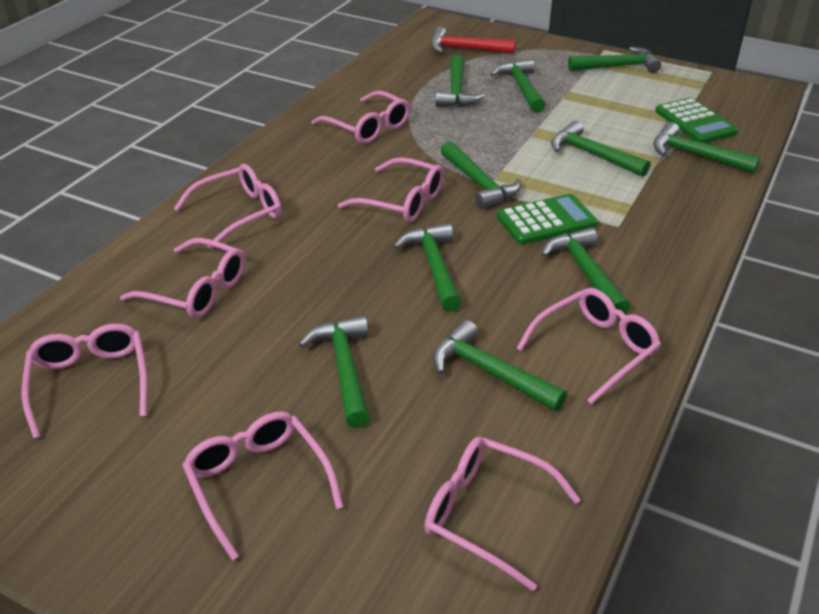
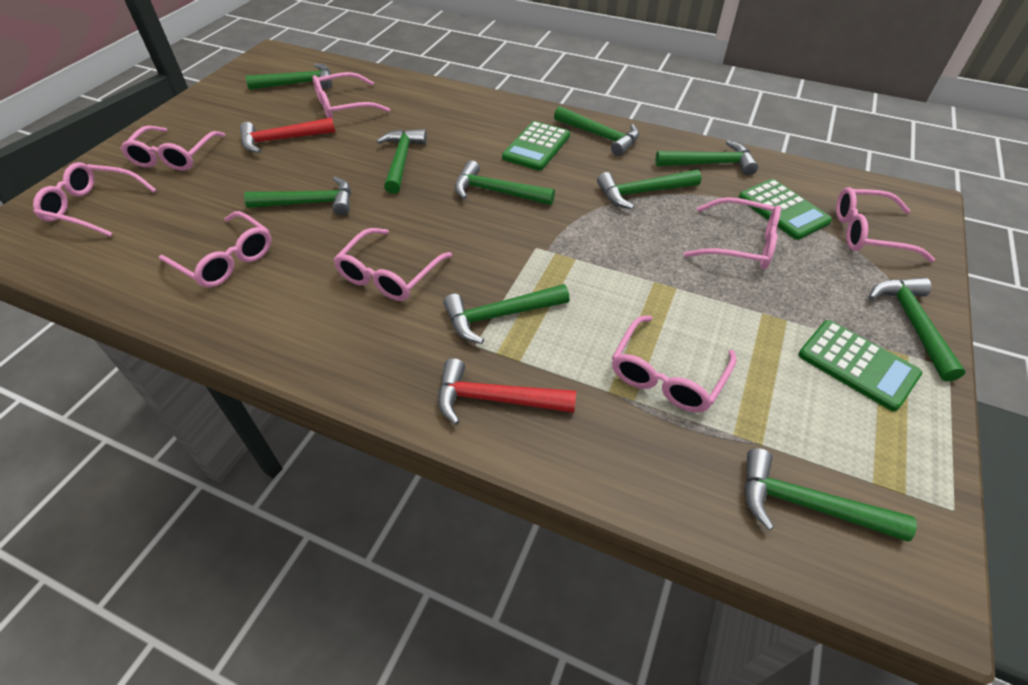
green calculator: [497,194,598,244] [655,98,738,143] = 2 -> [502,121,570,171] [738,179,832,240] [798,320,922,411] = 3
red hammer: [430,27,516,54] = 1 -> [240,118,335,153] [438,358,576,425] = 2

